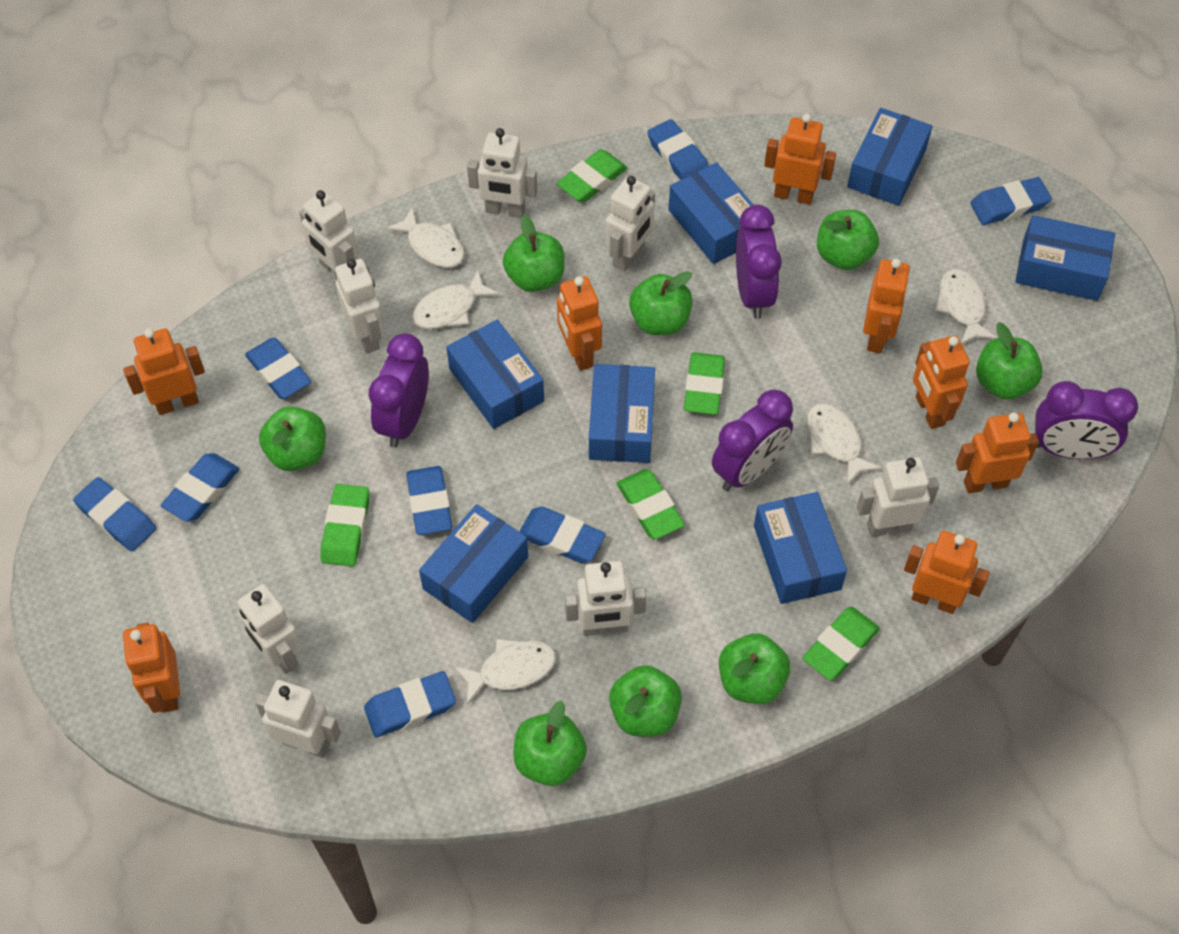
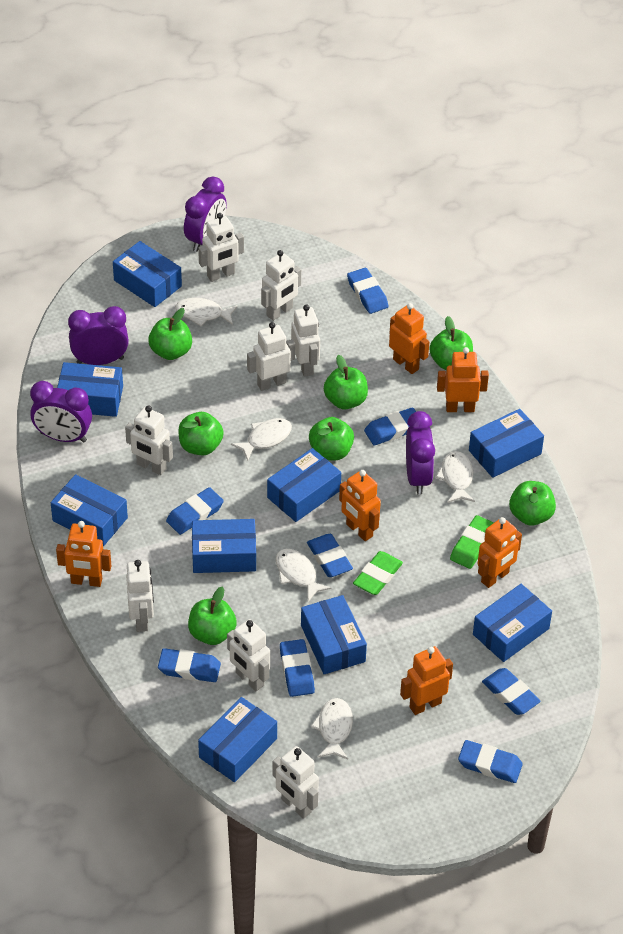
blue box: [419,504,528,623] [446,320,544,429] [589,364,655,463] [668,162,753,264] [754,492,847,604] [847,108,932,206] [1015,215,1115,301] = 7 -> [51,474,128,546] [57,362,123,417] [113,241,182,307] [192,519,256,573] [198,697,277,782] [267,448,341,522] [301,595,367,674] [469,409,544,478] [473,584,552,662] = 9
green apple: [259,406,326,471] [503,215,565,292] [513,700,587,786] [609,665,682,737] [629,271,693,335] [719,633,791,704] [817,210,879,270] [976,322,1043,400] = 8 -> [148,308,192,360] [178,412,224,455] [188,586,237,645] [309,417,354,461] [324,355,368,410] [429,316,473,370] [509,481,556,526] = 7
green eraser: [320,484,369,567] [556,149,628,202] [617,469,685,539] [684,352,725,415] [803,607,880,681] = 5 -> [353,551,403,595] [450,515,494,569] = 2
orange robot: [123,328,205,415] [123,623,180,713] [557,276,602,371] [764,113,836,205] [863,259,910,353] [904,531,990,614] [913,335,970,429] [956,412,1039,493] = 8 -> [56,521,111,587] [339,470,381,541] [389,303,429,374] [400,646,453,715] [437,347,489,412] [478,517,522,588] = 6

